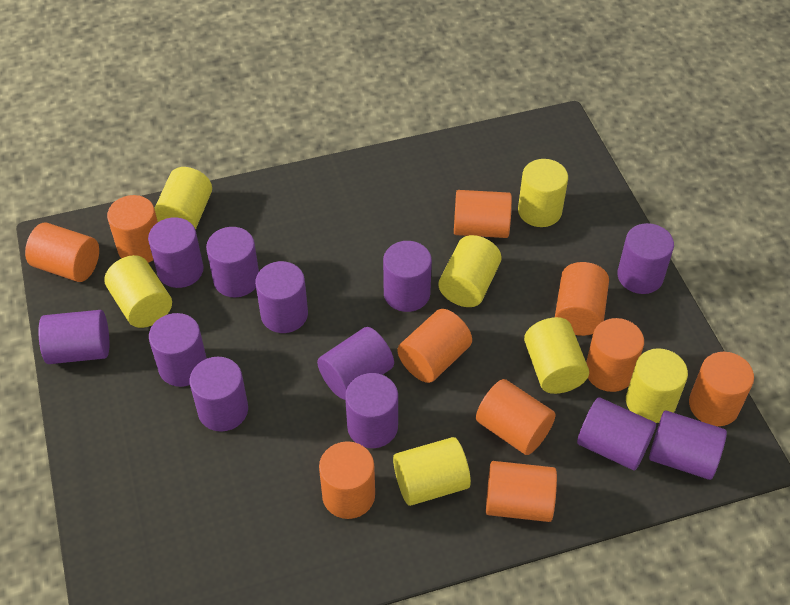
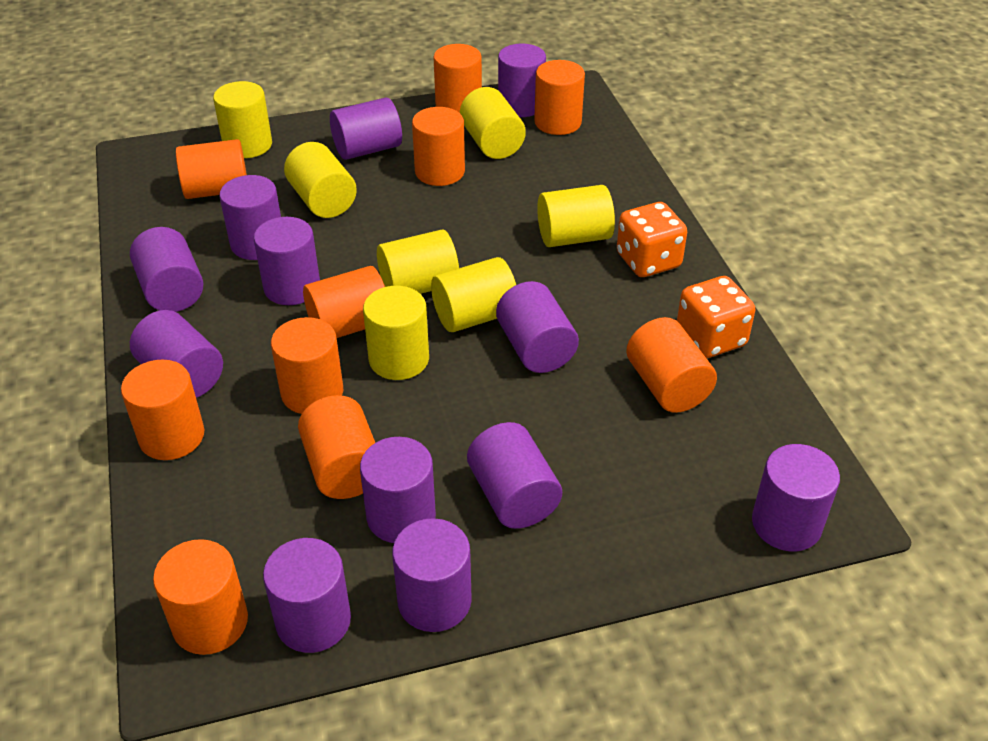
orange dice: none = 0 -> [617,202,687,277] [677,276,756,358] = 2

